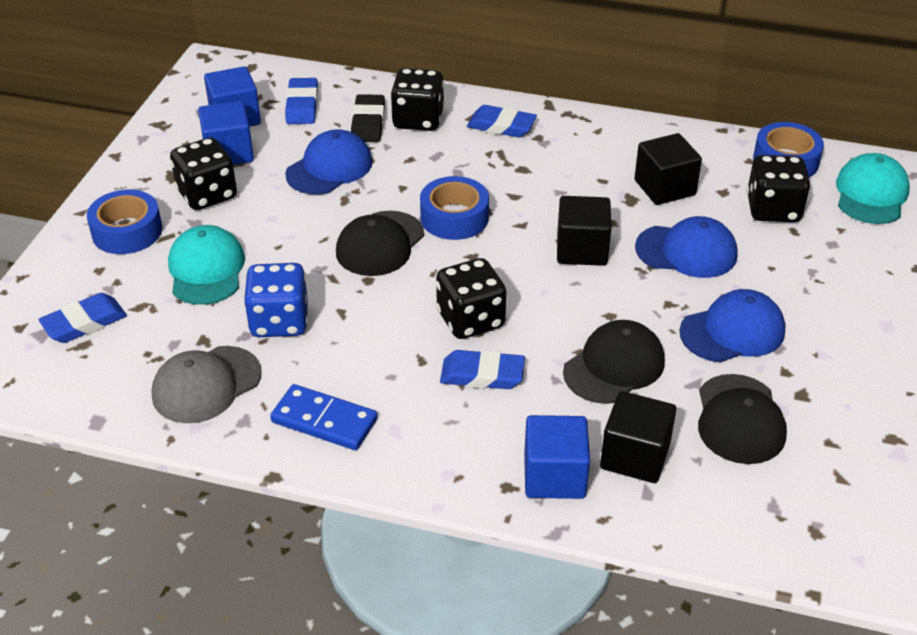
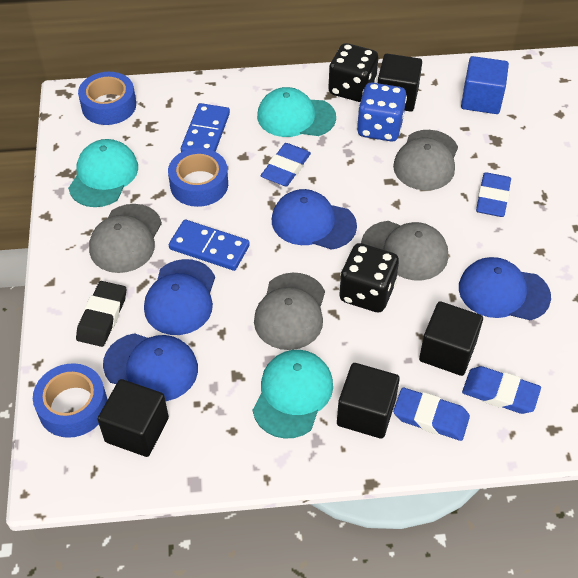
black cap: [336,211,424,276] [563,320,665,404] [698,374,787,464] = 3 -> none = 0
black cube: [557,196,611,266] [600,391,676,483] [634,133,702,205] = 3 -> [97,379,169,457] [337,363,400,439] [378,54,422,112] [419,301,483,376] = 4
black dice: [170,138,237,210] [390,68,444,131] [436,258,506,339] [747,155,811,222] = 4 -> [328,43,378,102] [339,243,399,312] = 2
blue cap: [285,129,373,195] [635,216,738,278] [679,289,786,362] = 3 -> [103,333,198,401] [144,259,215,335] [272,189,357,250] [459,257,551,320] = 4
blue cube: [198,101,254,165] [204,66,261,127] [524,415,590,499] = 3 -> [461,56,509,114] = 1
blue domino: [270,384,378,450] = 1 -> [169,220,250,271] [181,103,230,152] = 2
grey cap: [152,346,262,423] = 1 -> [89,204,162,273] [254,273,325,350] [361,221,448,281] [393,130,458,191] = 4
turquoise cap: [168,225,245,305] [836,153,910,224] = 2 -> [68,139,138,207] [253,350,333,439] [257,87,336,137] = 3

